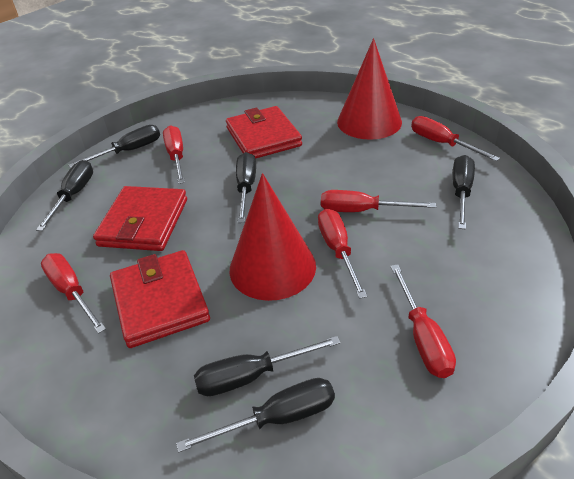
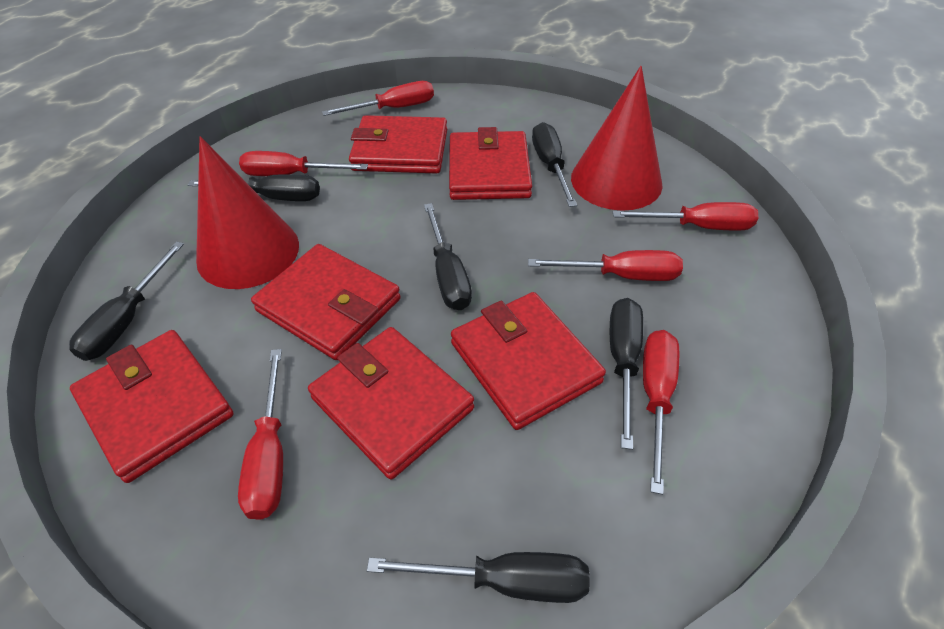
red wallet: [93,186,187,251] [110,250,210,348] [226,106,302,159] = 3 -> [70,330,233,483] [251,244,401,360] [308,327,474,480] [349,115,447,174] [449,127,532,200] [451,292,606,430] = 6

